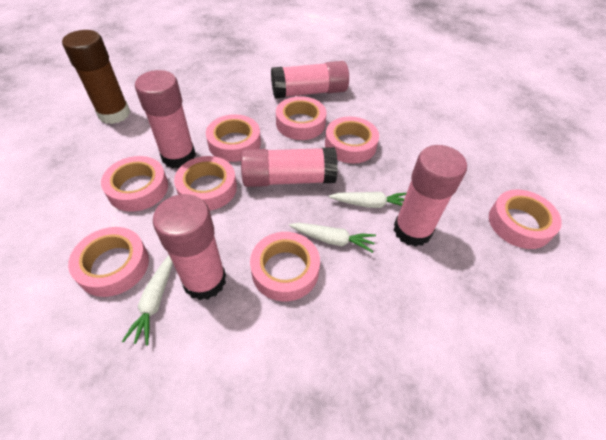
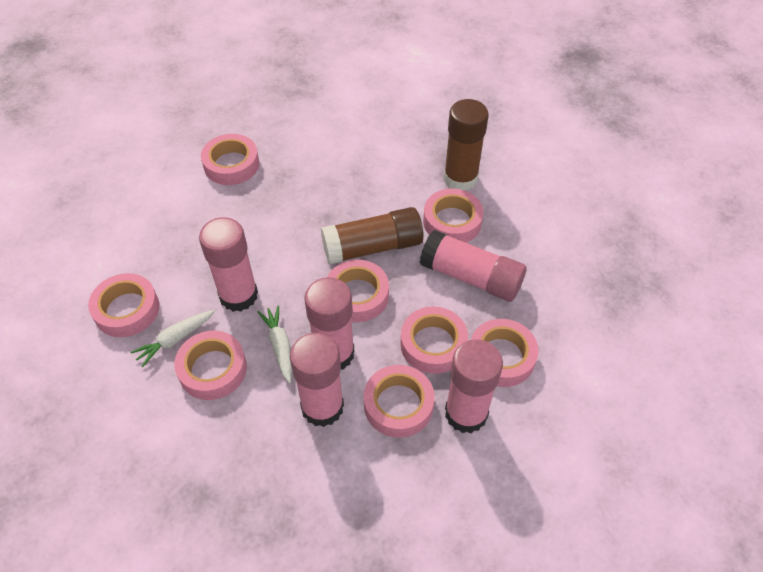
brown glue stick: [62,30,130,124] = 1 -> [321,207,424,264] [444,99,489,190] = 2
white carrot: [122,256,173,346] [289,223,376,253] [329,192,406,208] = 3 -> [131,310,215,368] [258,305,292,384] = 2

